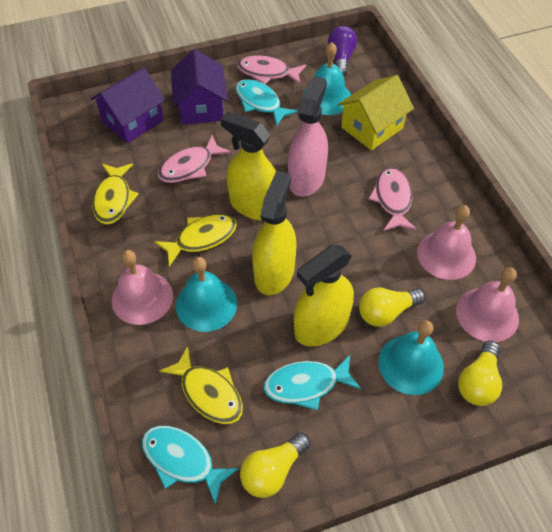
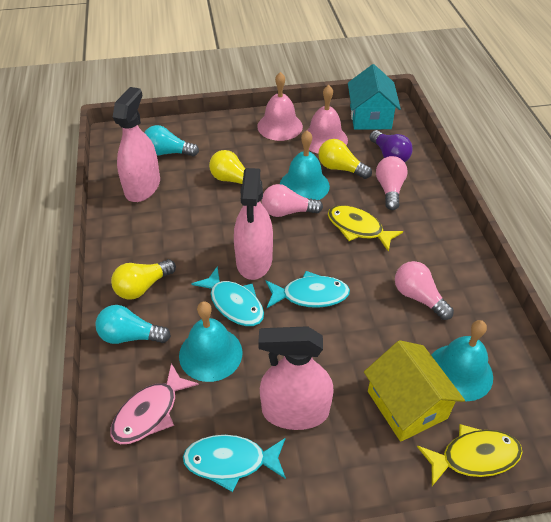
pink bell: [112,250,173,325] [417,205,476,280] [456,267,519,342] = 3 -> [257,72,303,141] [306,85,348,153] = 2
pink fish: [158,135,231,183] [237,55,306,84] [369,167,417,231] = 3 -> [111,363,199,444] = 1
pink light bulb: none = 0 -> [262,184,323,217] [376,156,408,210] [395,261,454,320] = 3
pink spray bottle: [288,76,328,197] = 1 -> [113,87,160,202] [234,168,273,280] [258,326,334,430] = 3
purple house: [90,68,165,143] [171,49,228,125] = 2 -> none = 0
turquoise house: none = 0 -> [348,64,401,130] = 1
turquoise light bulb: none = 0 -> [95,305,171,344] [144,125,199,157] = 2
yellow fish: [92,164,139,225] [155,214,237,267] [159,346,243,424] = 3 -> [328,205,403,252] [417,424,523,486] = 2
yellow spray bottle: [220,111,276,221] [252,171,297,295] [294,245,354,346] = 3 -> none = 0

